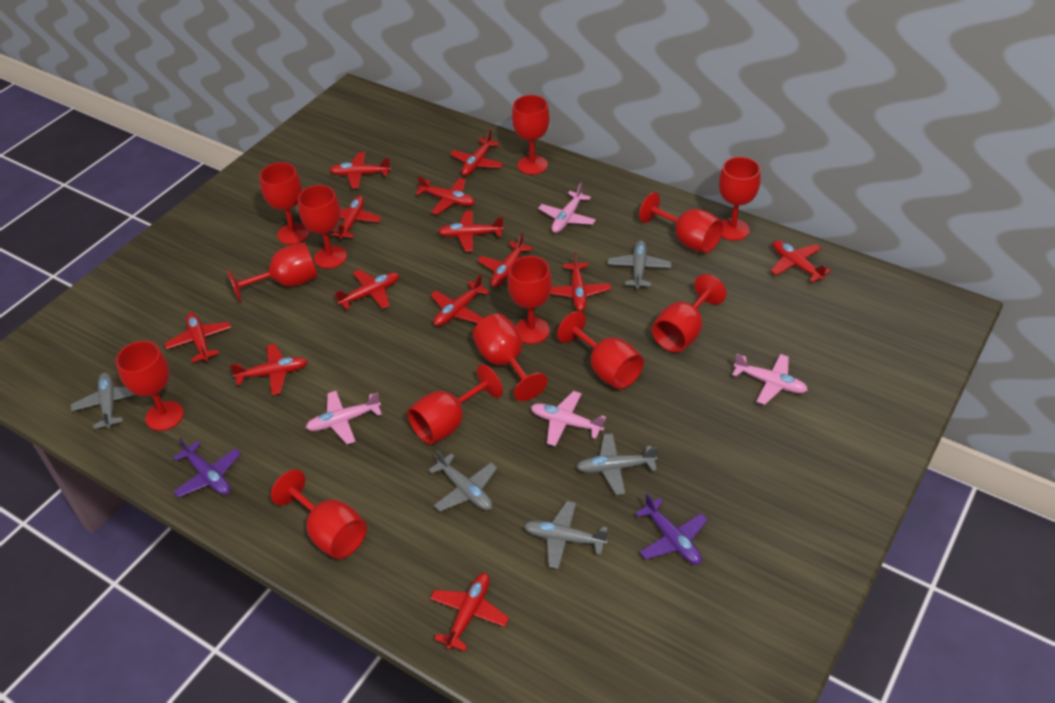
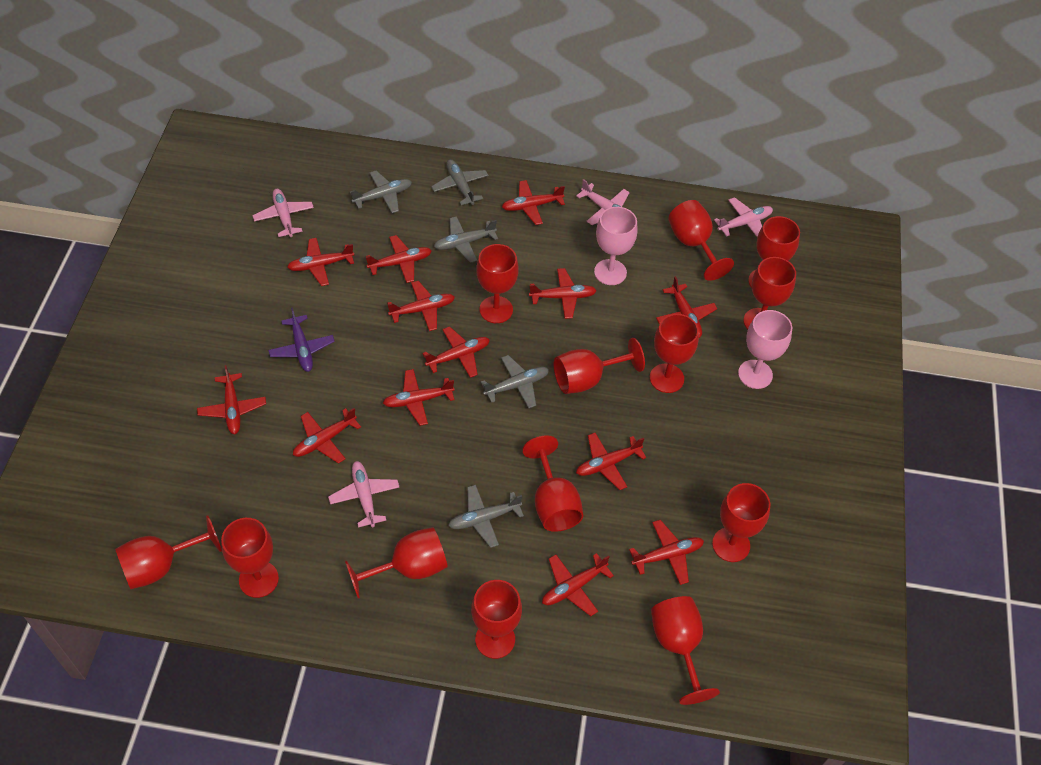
pink goblet: none = 0 -> [594,207,638,285] [738,310,792,389] = 2
purple plane: [173,438,241,498] [635,494,708,565] = 2 -> [268,307,335,372] = 1

